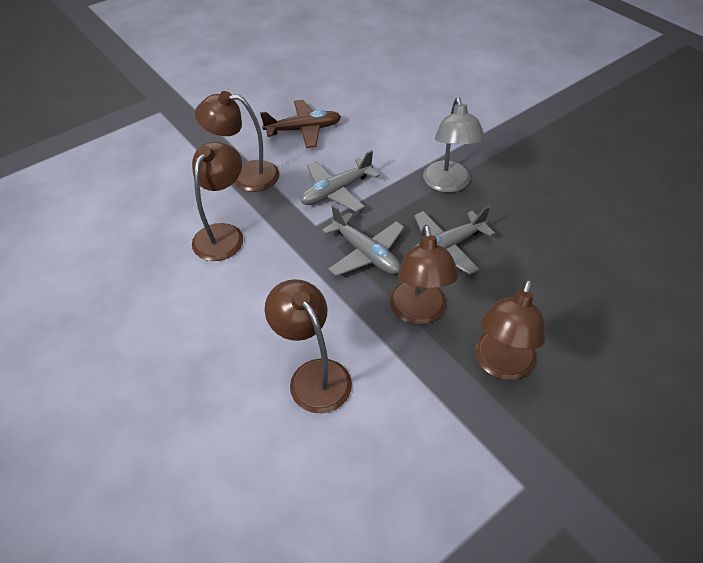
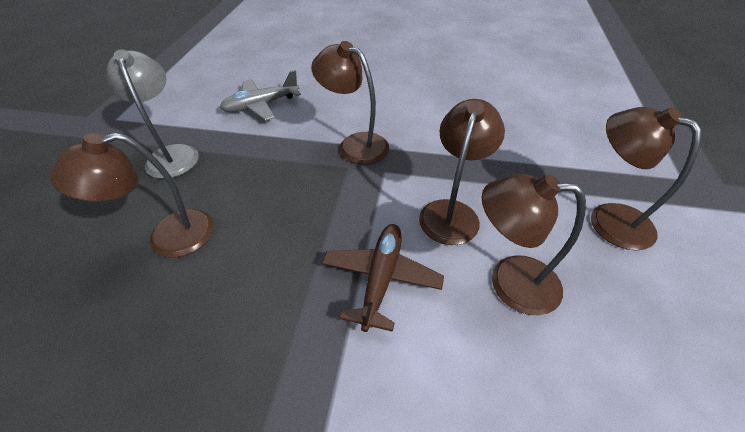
grey plane: [300,150,380,212] [322,205,404,276] [414,206,495,275] = 3 -> [220,70,301,121] = 1

